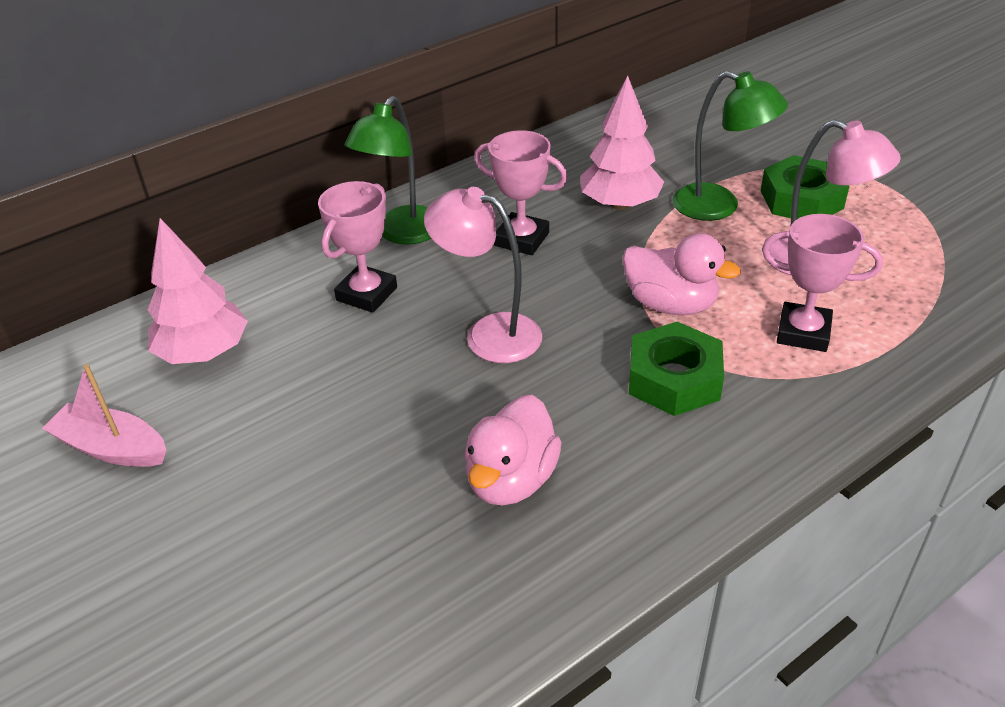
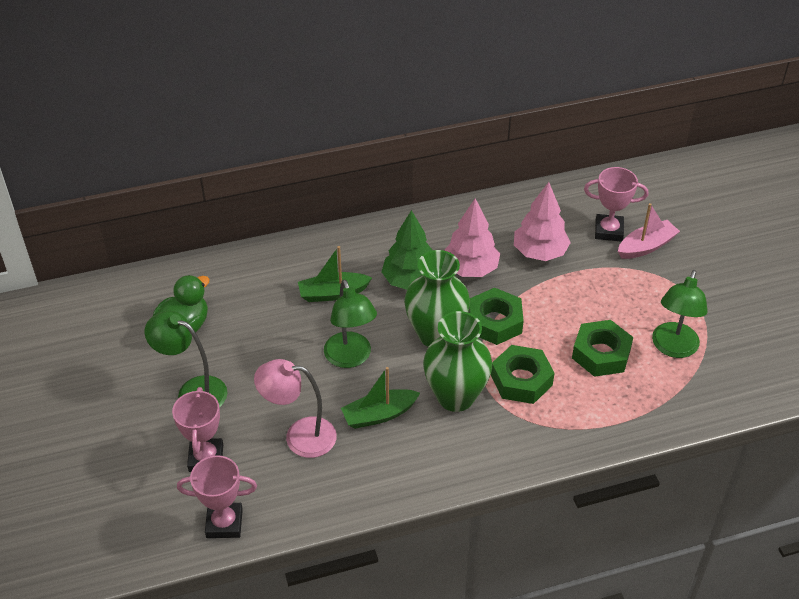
green boat: none = 0 -> [298,246,372,302] [341,367,420,429] = 2
green duck: none = 0 -> [153,275,210,332] = 1
green lamp: [345,96,431,244] [673,71,788,221] = 2 -> [144,311,227,408] [324,280,377,368] [652,270,708,358] = 3
green nut: [629,322,724,416] [761,155,850,219] = 2 -> [469,288,524,345] [491,345,555,404] [572,320,634,377] = 3
green tree: none = 0 -> [381,210,432,290] = 1
green vase: none = 0 -> [404,250,470,347] [423,311,492,412] = 2
pink duck: [464,395,562,506] [622,233,741,315] = 2 -> none = 0
pink lamp: [424,187,542,363] [767,119,901,276] = 2 -> [254,359,337,458] = 1

